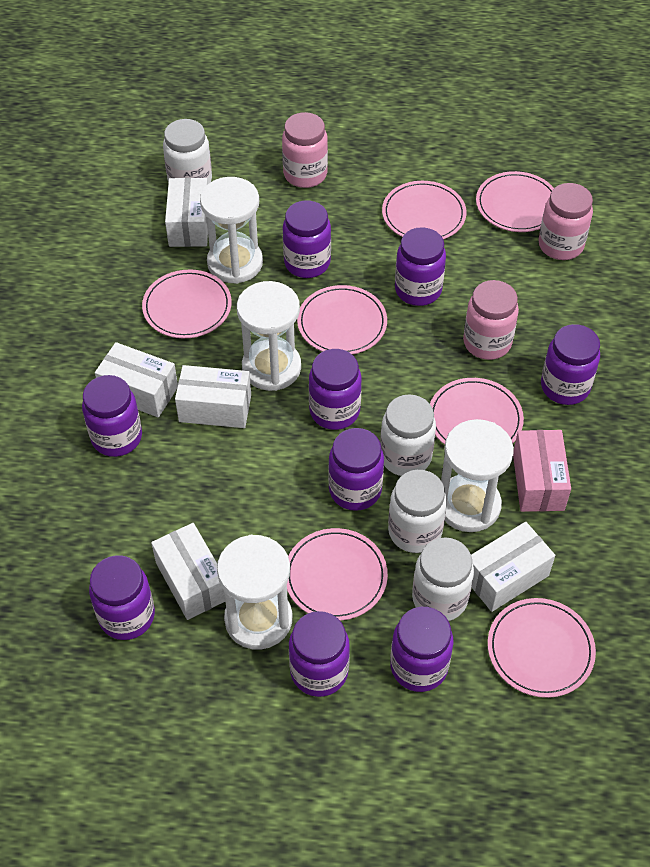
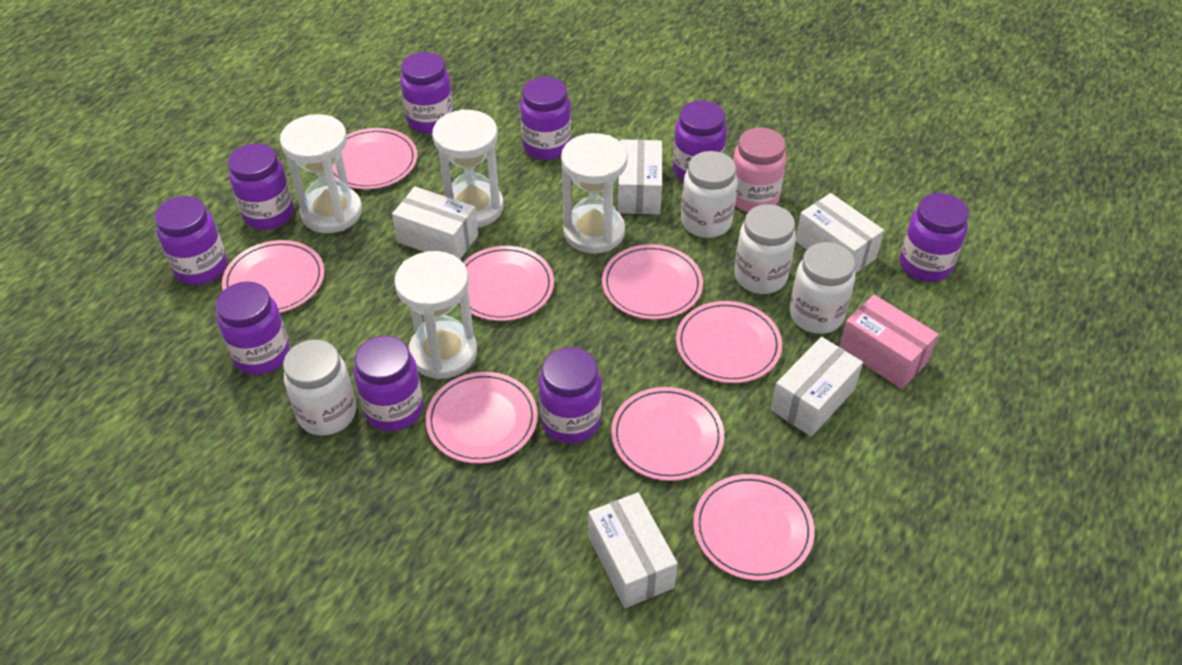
pink jar: [282,112,328,188] [463,280,519,360] [538,183,593,260] = 3 -> [733,127,787,212] = 1
pink plate: [142,269,232,338] [287,528,388,621] [297,285,387,355] [382,181,466,239] [430,378,524,444] [476,171,554,232] [488,598,596,698] = 7 -> [222,240,324,313] [333,128,417,189] [426,372,538,464] [459,246,554,321] [602,244,703,320] [611,387,724,481] [676,301,782,383] [693,474,814,581] = 8

